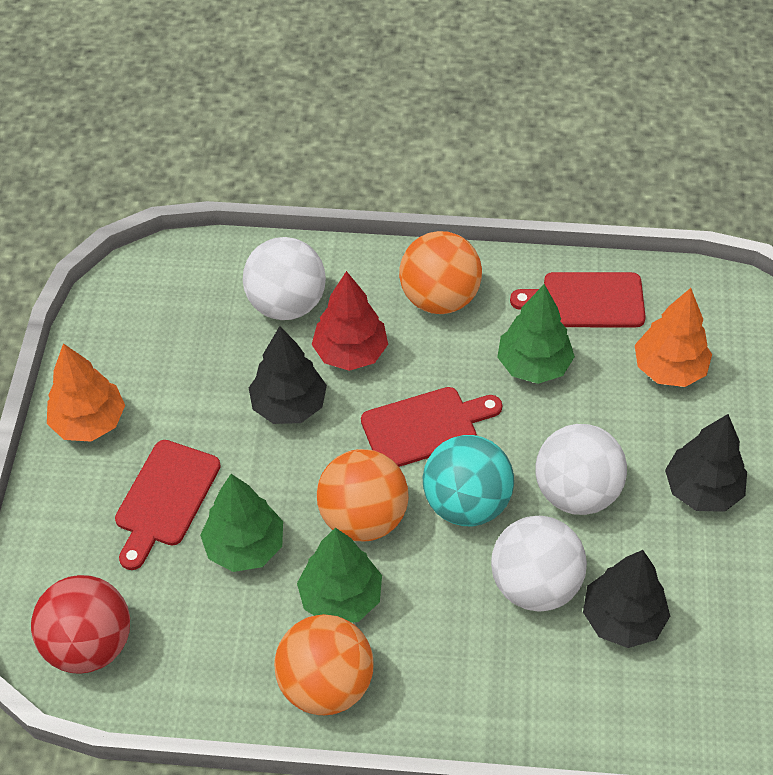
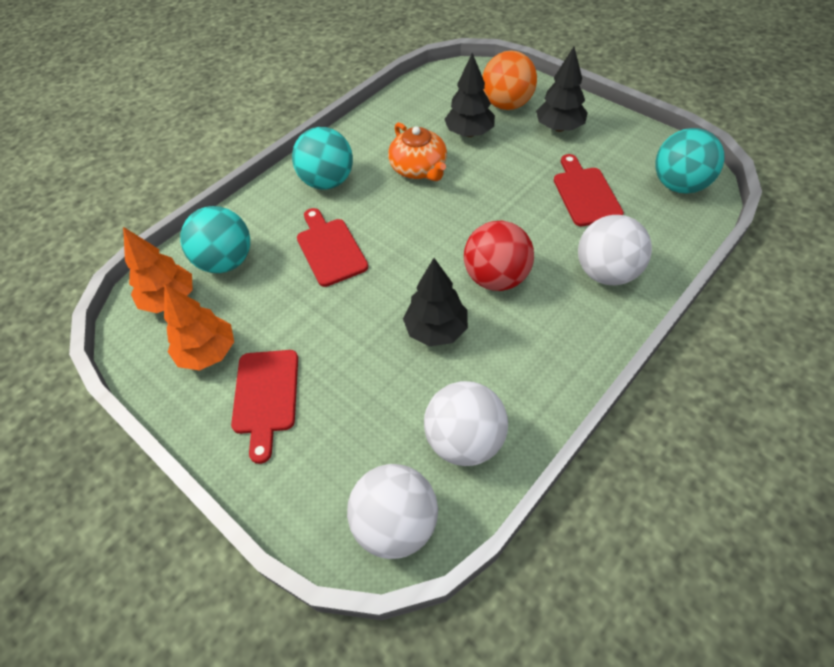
green tree: [200,474,283,572] [297,528,382,623] [497,284,575,384] = 3 -> none = 0
orange ball: [274,614,373,715] [317,449,409,541] [399,231,482,314] = 3 -> [482,50,537,110] = 1
orange teapot: none = 0 -> [388,122,447,181] = 1
red tree: [312,271,388,371] = 1 -> none = 0
turquoise ball: [423,435,514,526] = 1 -> [180,206,250,273] [292,127,353,190] [655,128,725,194] = 3

